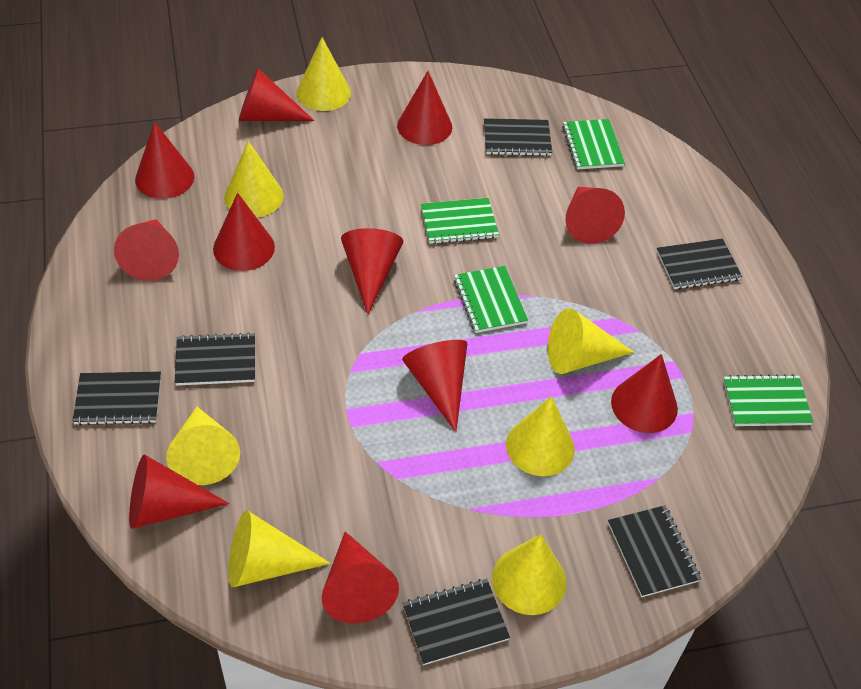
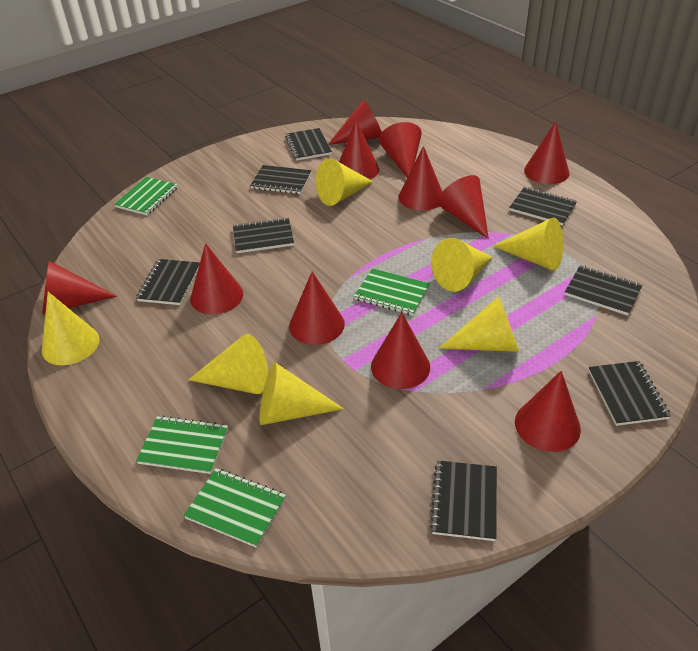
black notebook: [73,372,161,426] [174,332,255,386] [402,579,510,665] [484,118,552,156] [608,505,701,597] [657,239,742,289] = 6 -> [136,259,200,305] [233,218,294,253] [250,165,312,194] [285,128,332,161] [430,460,497,541] [509,187,577,226] [565,265,642,316] [588,361,671,426] = 8

